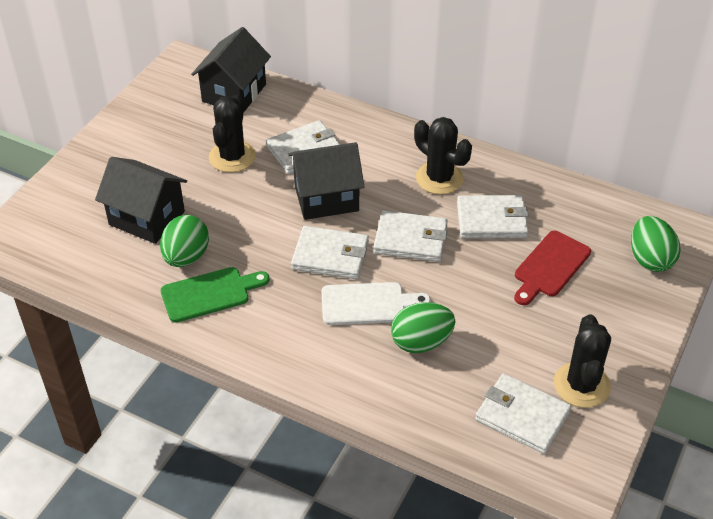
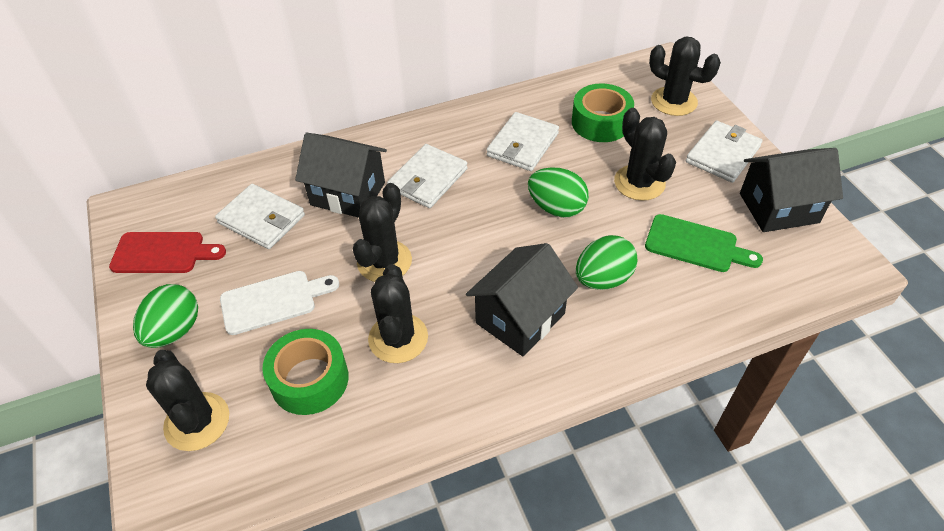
black cactus: [209,95,256,172] [414,117,472,195] [554,314,611,408] = 3 -> [146,350,229,451] [353,183,412,282] [368,264,428,363] [614,108,676,201] [649,37,721,116] = 5
green tape: none = 0 -> [262,329,349,415] [572,83,634,142] = 2
white wallet: [266,120,340,174] [291,226,369,279] [373,210,448,262] [457,195,528,238] [475,373,571,454] = 5 -> [215,184,305,249] [387,144,468,208] [486,112,559,171] [686,120,763,183] = 4

